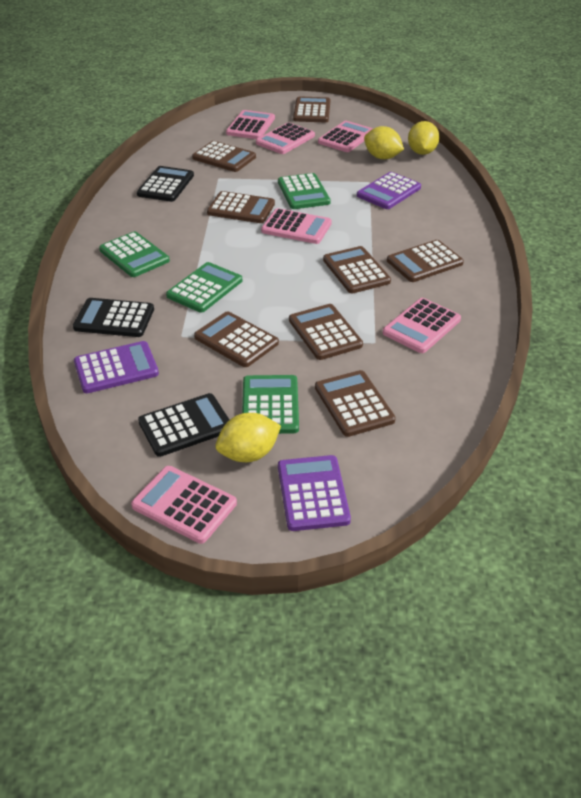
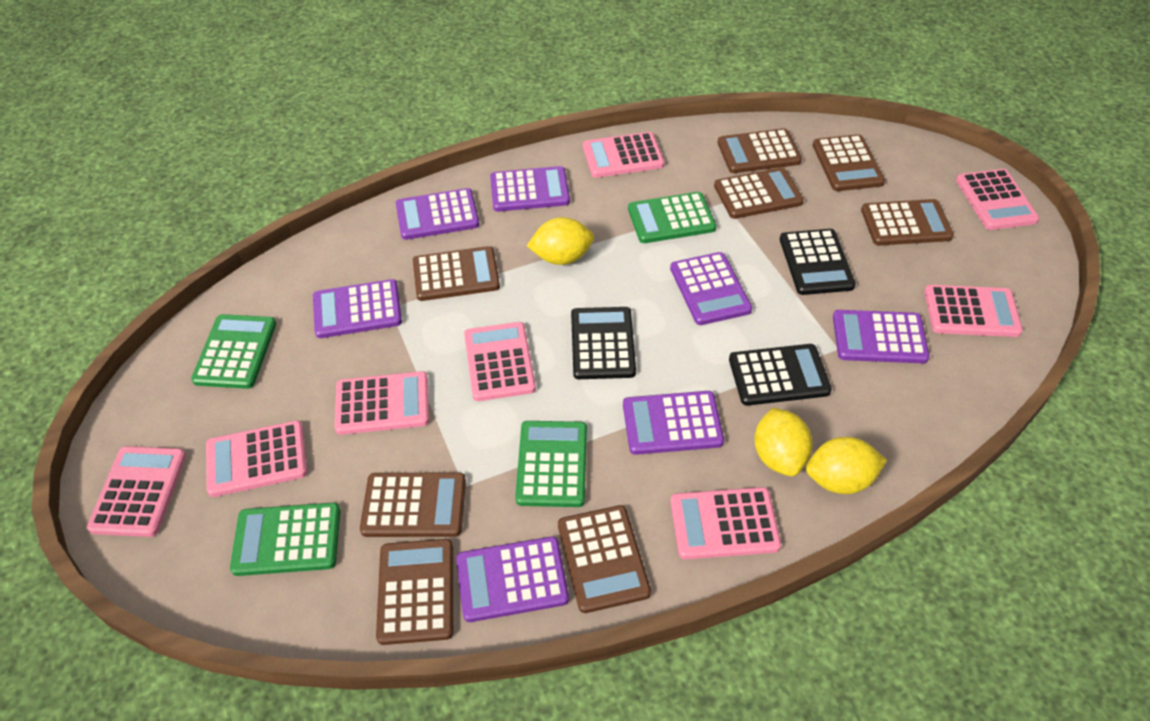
pink calculator: [131,466,237,544] [226,110,275,139] [256,122,315,154] [261,208,332,244] [318,121,373,152] [383,298,461,353] = 6 -> [87,446,186,537] [206,421,307,497] [334,371,429,435] [464,322,536,401] [583,132,664,178] [670,487,781,560] [924,285,1023,337] [956,169,1039,230] = 8
purple calculator: [74,341,159,393] [278,455,351,531] [357,172,421,209] = 3 -> [313,279,402,338] [396,188,480,240] [456,536,569,622] [490,166,570,212] [623,391,724,455] [670,252,752,325] [833,310,930,363] = 7

